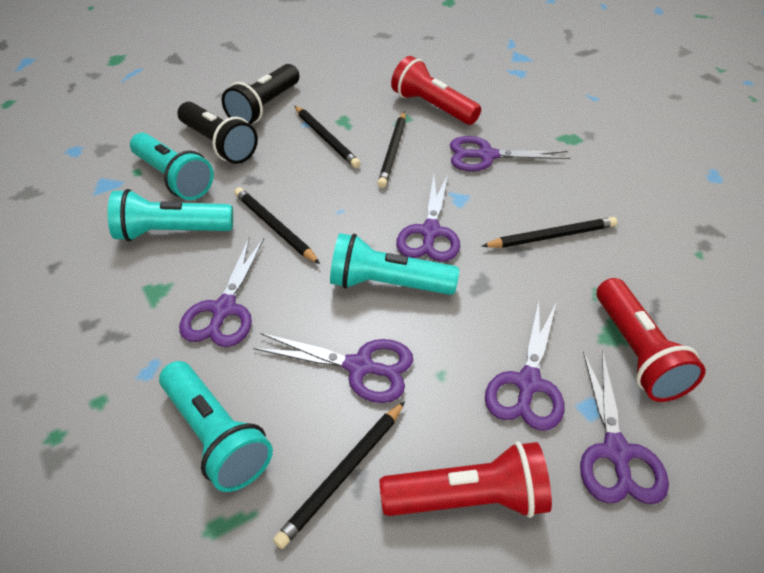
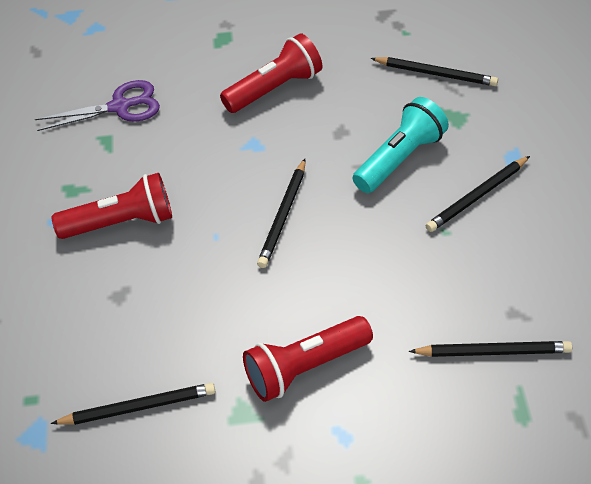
black flashlight: [178,102,258,164] [222,64,299,124] = 2 -> none = 0
purple scissors: [179,238,264,347] [253,333,413,403] [396,175,460,262] [450,136,570,171] [485,300,564,431] [580,350,669,504] = 6 -> [35,80,160,131] = 1
turquoise flashlight: [108,189,233,242] [130,133,214,200] [159,361,273,492] [330,233,459,295] = 4 -> [352,97,449,193] = 1

